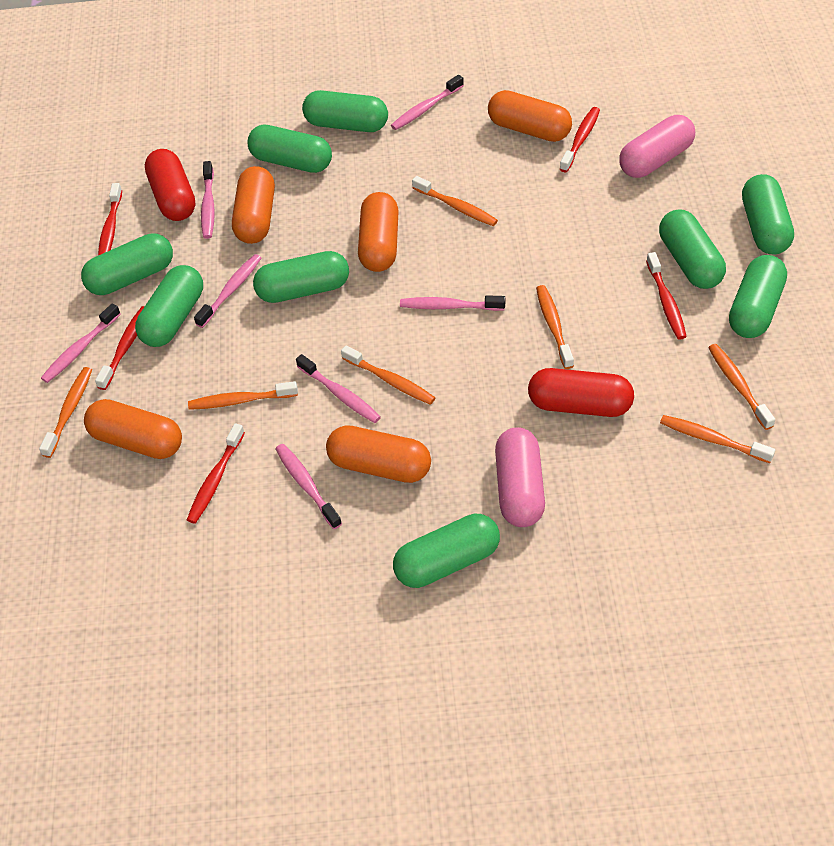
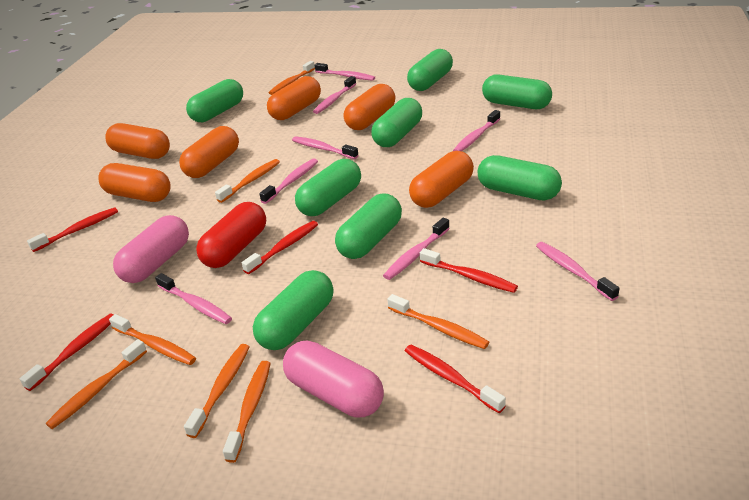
green capsule: [81,233,173,295] [135,265,203,347] [248,124,332,173] [253,251,349,303] [302,90,388,132] [393,514,500,588] [659,209,726,289] [729,255,787,338] [742,174,794,254] = 9 -> [186,79,243,122] [253,270,333,350] [295,159,361,216] [335,193,402,259] [371,98,422,147] [407,49,453,91] [477,155,562,201] [482,74,552,109] = 8
orange capsule: [84,399,182,459] [232,166,275,244] [326,425,431,483] [358,192,399,272] [488,90,572,142] = 5 -> [98,163,171,202] [105,123,170,159] [179,126,239,178] [267,76,321,120] [344,84,395,130] [409,151,474,208] = 6
pink toothbrush: [41,303,121,383] [194,254,261,328] [201,161,215,239] [275,444,342,529] [296,354,381,423] [391,75,464,130] [400,295,505,311] = 7 -> [155,273,232,324] [259,158,318,204] [292,136,359,159] [313,76,356,114] [315,63,375,81] [383,218,450,280] [453,110,500,151] [536,242,619,301] = 8
red capsule: [145,149,196,221] [528,368,634,417] = 2 -> [196,202,266,268] = 1

